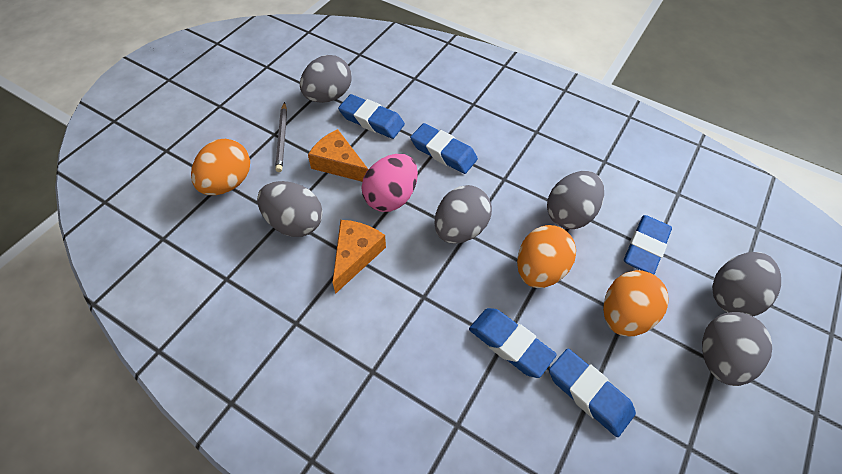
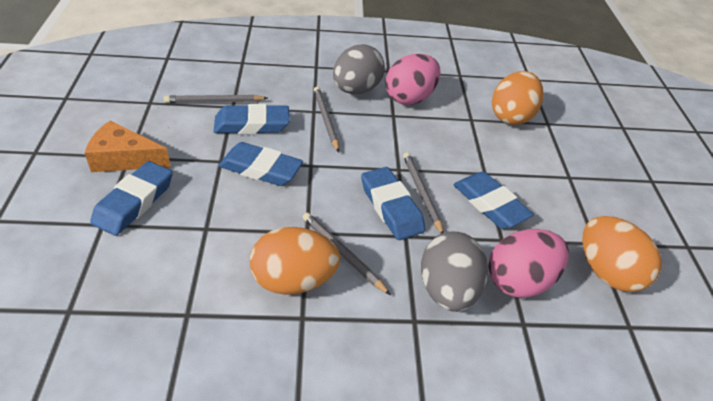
grey egg: [257,181,323,237] [300,55,351,103] [434,185,492,244] [547,171,604,229] [702,312,772,386] [712,252,781,316] = 6 -> [333,44,385,94] [421,232,488,312] = 2
grey pencil: [275,102,287,172] = 1 -> [164,95,268,103] [303,212,391,295] [314,87,339,152] [403,152,444,234] = 4
orange cheese: [308,129,368,182] [332,220,386,294] = 2 -> [85,121,171,172] = 1
pink egg: [361,154,418,212] = 1 -> [386,54,440,105] [488,229,569,298] = 2

